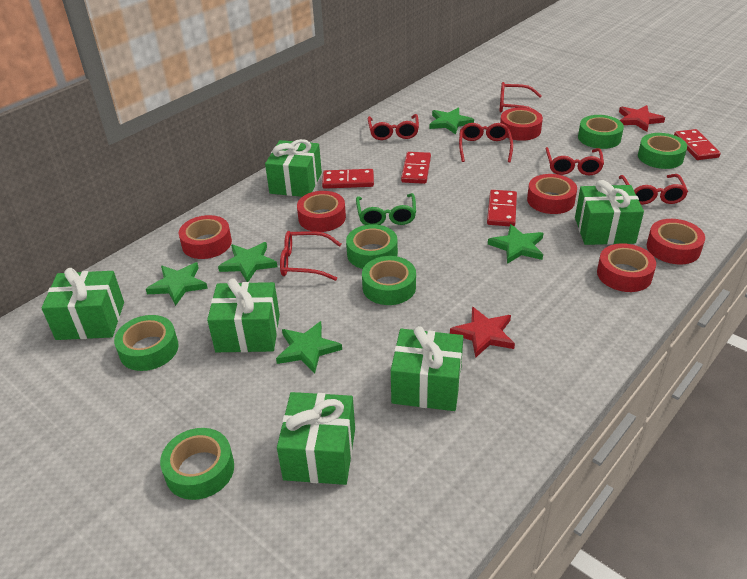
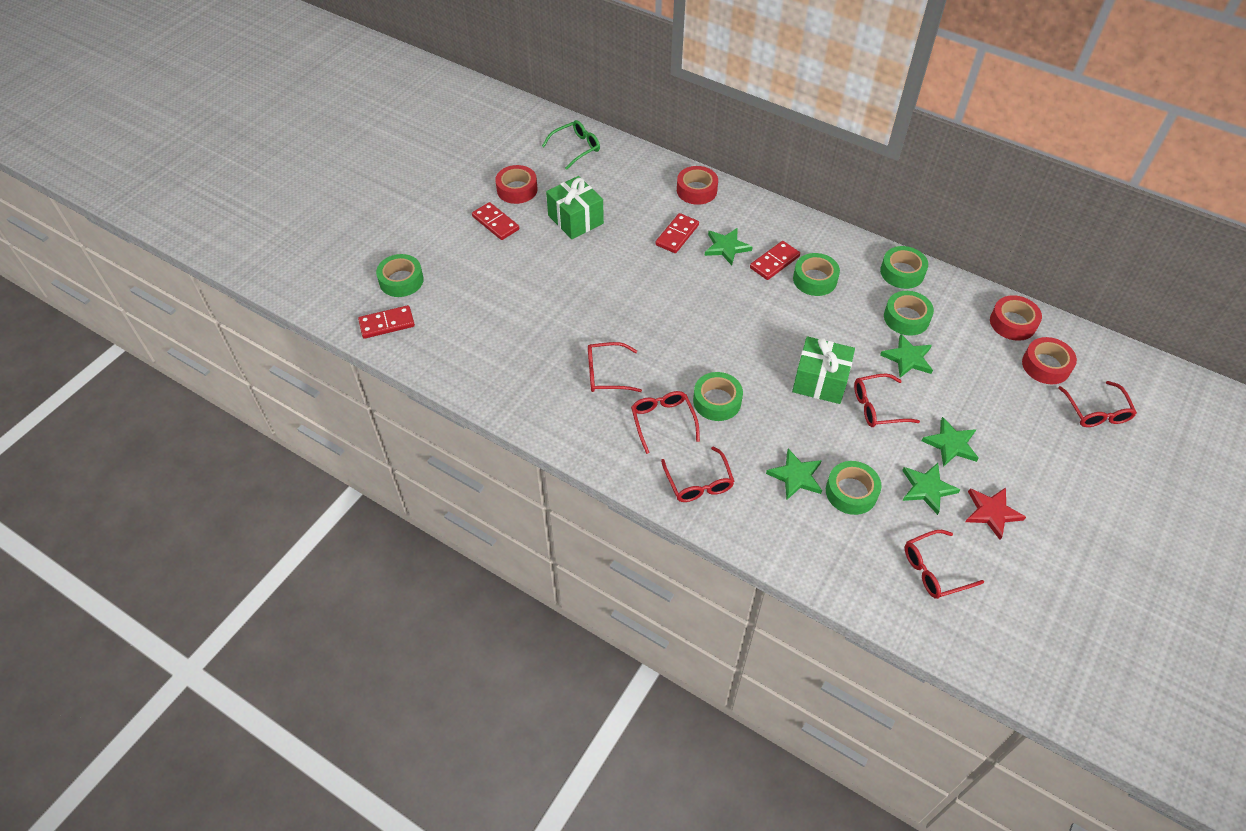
green gift: [41,268,124,340] [207,278,280,352] [265,139,322,197] [277,392,355,485] [391,326,463,411] [575,180,644,245] = 6 -> [546,176,604,239] [792,336,855,404] = 2
red star: [450,307,515,358] [619,105,665,132] = 2 -> [965,487,1026,540] = 1
red tape: [179,215,232,259] [297,191,346,232] [500,108,543,141] [527,174,577,214] [597,243,656,292] [647,219,705,265] = 6 -> [495,165,537,204] [677,166,718,205] [990,295,1042,341] [1022,337,1077,384] = 4

